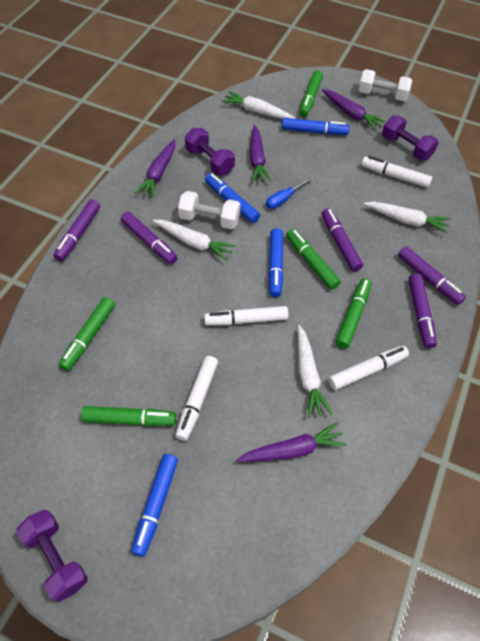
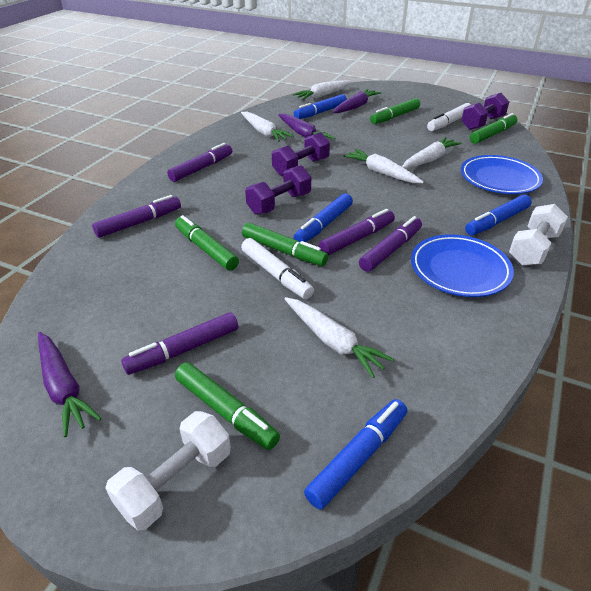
blue plate: none = 0 -> [411,234,514,297] [461,155,543,194] = 2
blue screwdriver: [266,175,315,209] = 1 -> none = 0
purple carrot: [135,139,175,198] [236,422,347,462] [249,125,271,182] [322,89,386,130] = 4 -> [38,332,102,437] [278,114,335,141] [333,89,381,113] = 3
white carrot: [153,220,236,260] [222,91,295,119] [298,325,332,418] [364,202,451,233] = 4 -> [241,112,294,142] [285,297,394,378] [293,80,351,100] [343,149,424,183] [402,137,462,169] = 5
white marker: [175,356,218,441] [204,306,288,325] [328,346,409,390] [361,156,432,188] = 4 -> [241,238,314,299] [427,103,471,131] = 2

